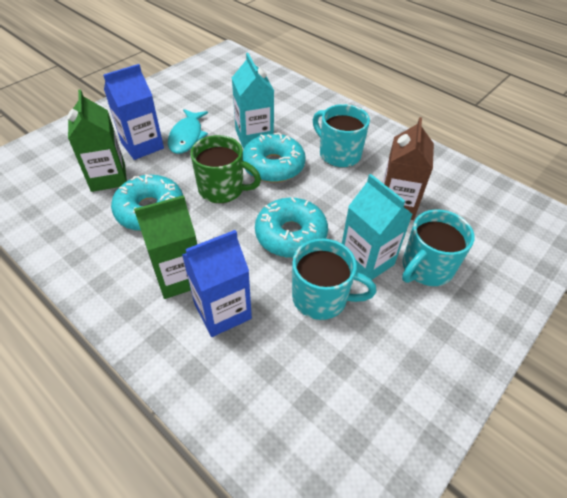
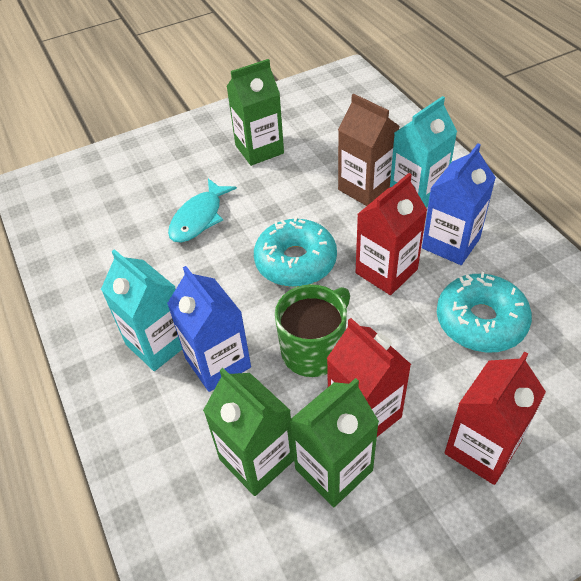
green carton: [67,90,127,192] [134,195,197,299] = 2 -> [203,368,294,496] [226,59,284,166] [289,378,379,507] = 3
red carton: none = 0 -> [326,318,412,437] [356,173,427,295] [445,351,546,485] = 3
turquoise donut: [111,174,183,231] [243,132,306,183] [255,198,328,258] = 3 -> [254,216,337,287] [437,272,532,353] = 2
turquoise mug: [292,239,376,320] [313,104,370,168] [402,209,475,286] = 3 -> none = 0

